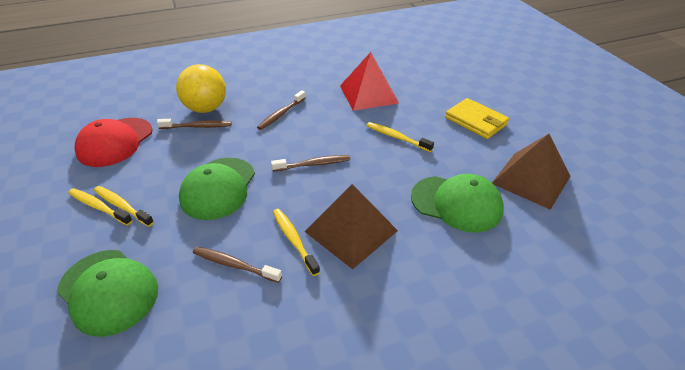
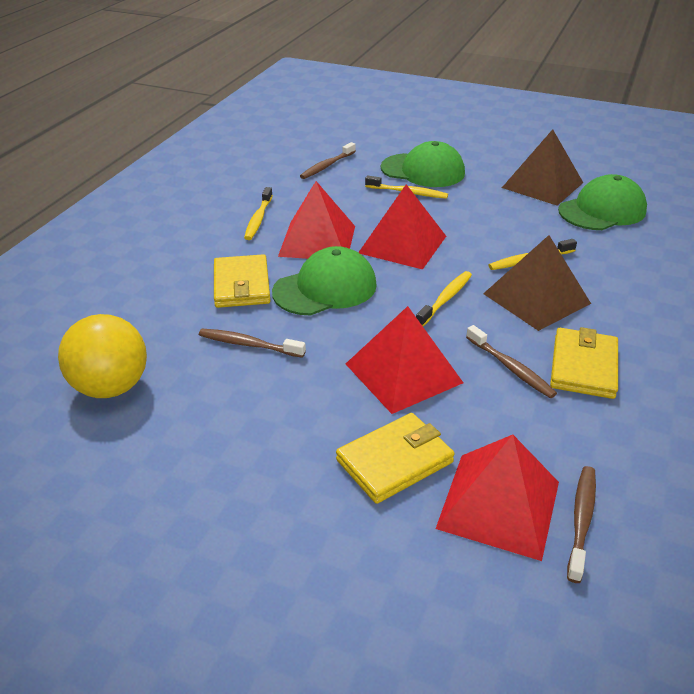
red cap: [74,118,153,167] = 1 -> none = 0
red pyramid: [340,52,399,111] = 1 -> [278,181,355,259] [346,306,463,414] [358,184,446,269] [436,435,559,561] = 4
yellow wallet: [445,98,509,139] = 1 -> [214,254,270,308] [336,413,455,504] [550,327,618,399] = 3

